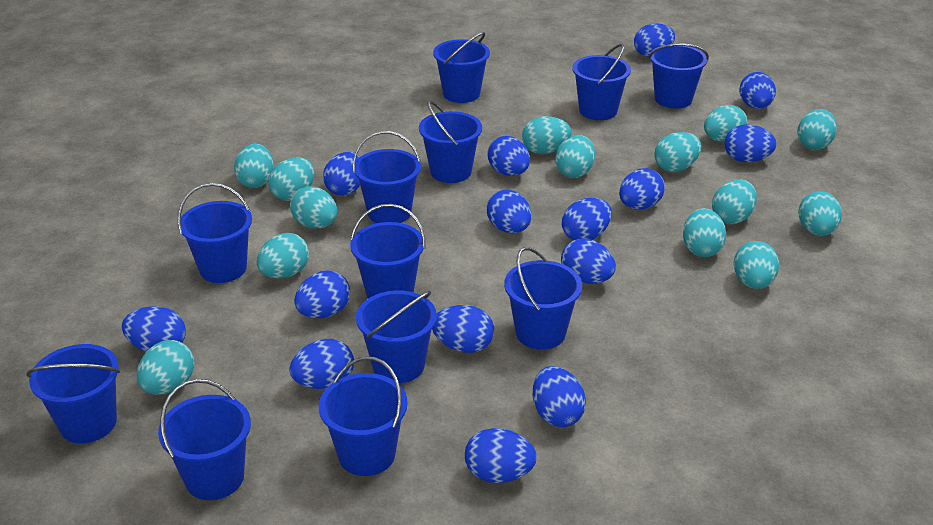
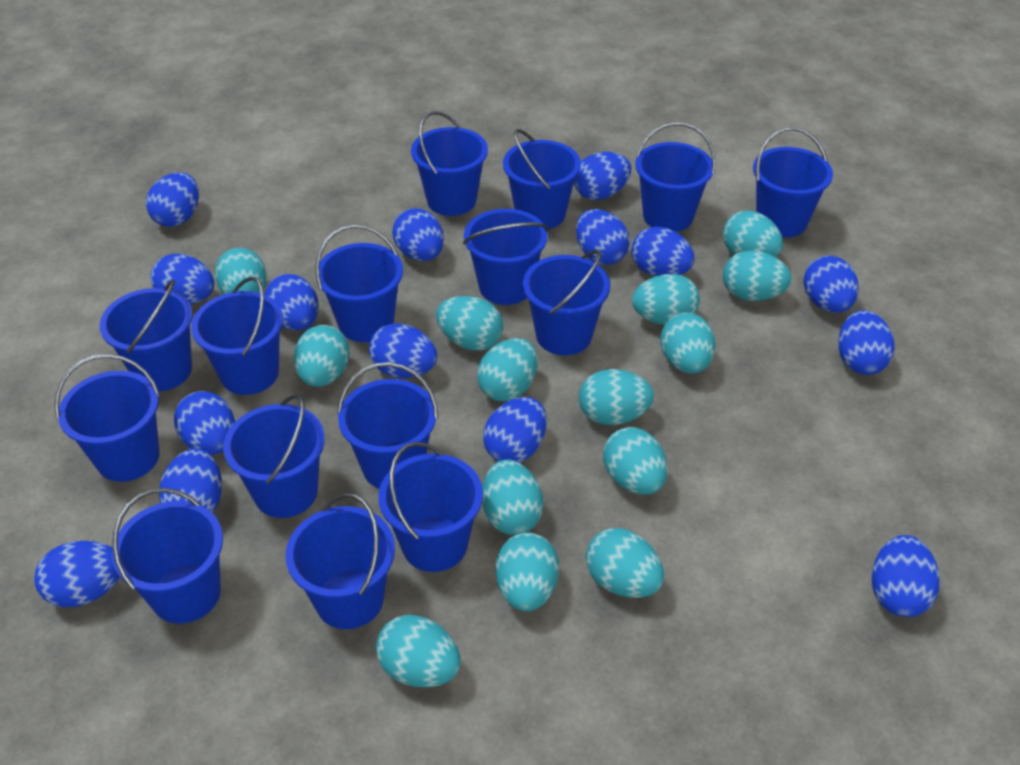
blue bucket: [27,344,120,443] [158,379,251,500] [178,183,252,283] [319,356,408,476] [350,204,425,298] [353,131,421,223] [356,290,437,383] [419,101,482,183] [433,32,490,103] [504,247,582,350] [572,44,631,120] [649,43,709,109] = 12 -> [54,354,160,482] [99,280,193,391] [112,488,223,624] [191,277,283,395] [223,394,325,518] [285,493,395,629] [315,225,403,342] [337,362,438,489] [378,442,483,572] [411,111,488,216] [463,209,549,305] [503,129,581,229] [523,250,610,355] [636,122,716,232] [753,127,833,237] = 15

